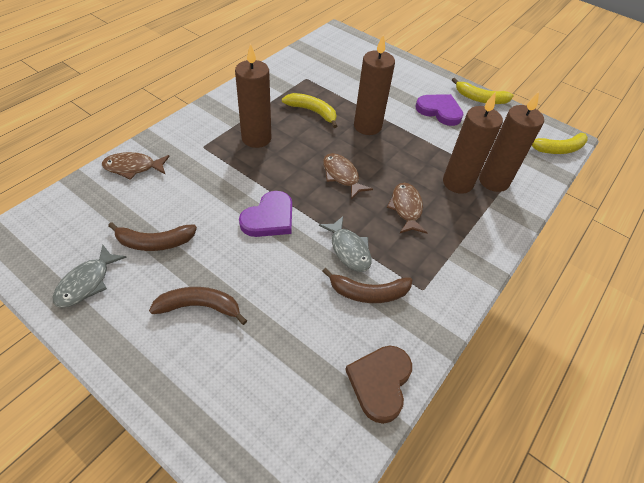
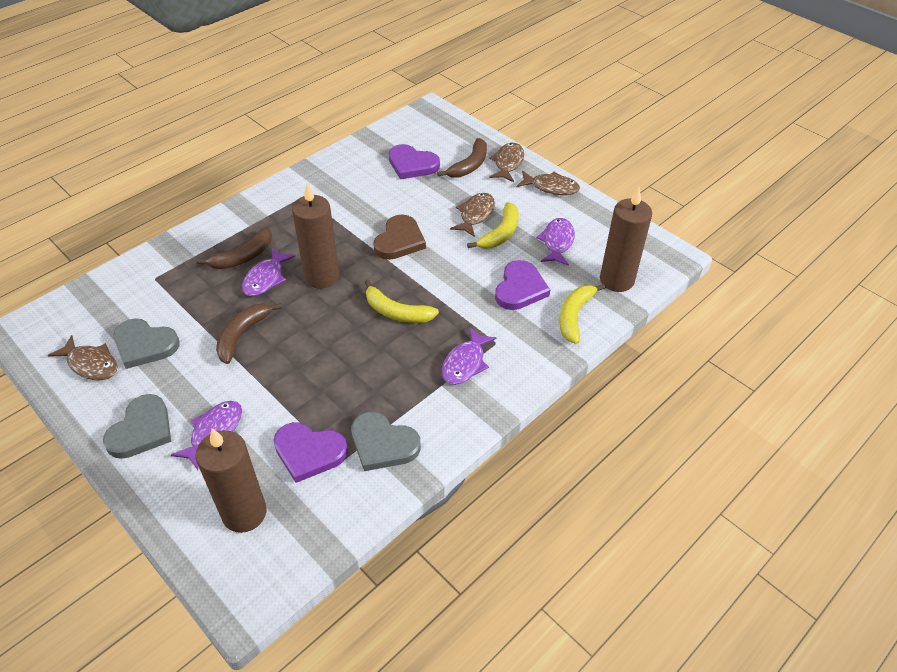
brown candle: [235,43,272,148] [354,34,395,135] [443,93,503,194] [479,91,544,192] = 4 -> [196,428,267,533] [292,183,339,288] [600,187,652,292] = 3
brown fish: [102,152,170,180] [323,153,373,199] [387,183,428,234] = 3 -> [48,335,118,380] [450,193,495,237] [489,143,524,182] [517,171,580,195] = 4
grey fish: [53,244,127,308] [319,216,372,272] = 2 -> none = 0
grey heart: none = 0 -> [103,394,171,459] [113,318,179,369] [351,411,421,471] = 3
purple fish: none = 0 -> [171,401,242,470] [242,248,296,296] [442,327,497,385] [536,218,575,266] = 4
purple heart: [239,191,292,237] [415,94,464,126] = 2 -> [273,422,348,483] [389,144,440,179] [495,260,550,310] = 3

